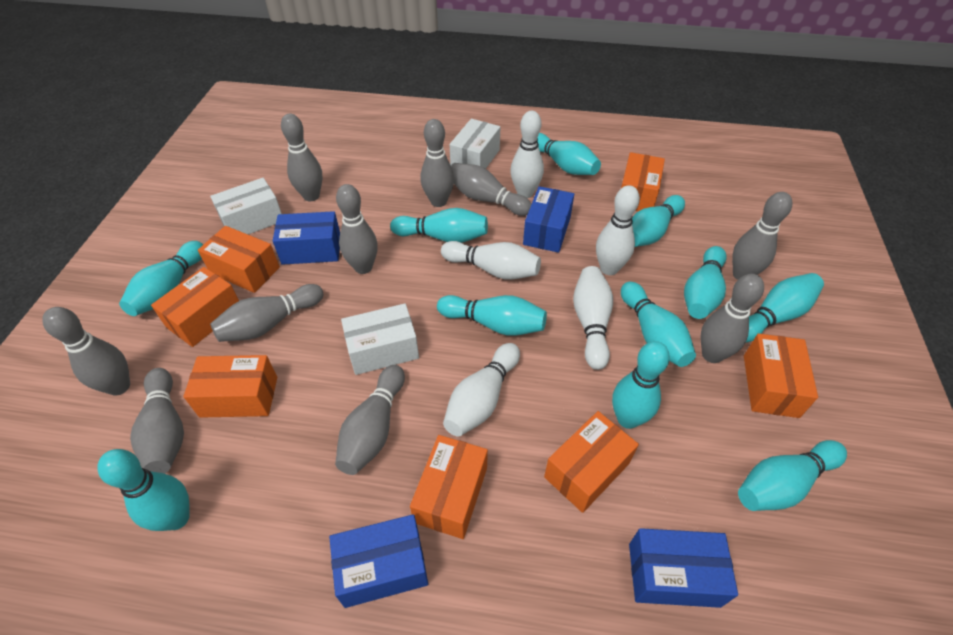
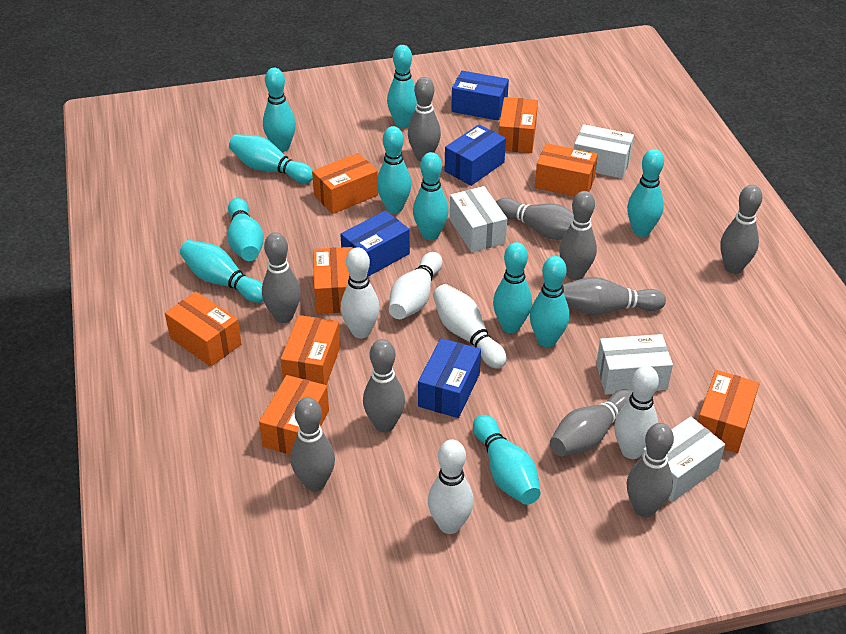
orange box: [151,267,239,347] [183,355,277,418] [198,226,280,293] [410,435,488,539] [544,411,639,513] [621,152,665,211] [744,334,818,418] = 7 -> [165,292,242,367] [259,375,329,455] [281,315,341,385] [312,153,378,214] [313,247,353,314] [499,97,538,153] [535,143,598,196] [698,370,759,453] = 8
white box: [210,178,282,235] [341,303,419,375] [450,119,500,169] = 3 -> [450,186,507,252] [574,124,634,179] [596,334,673,395] [642,417,725,502] = 4

